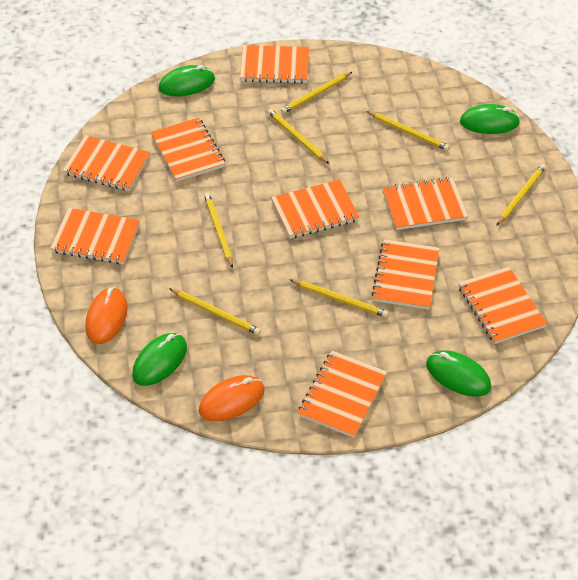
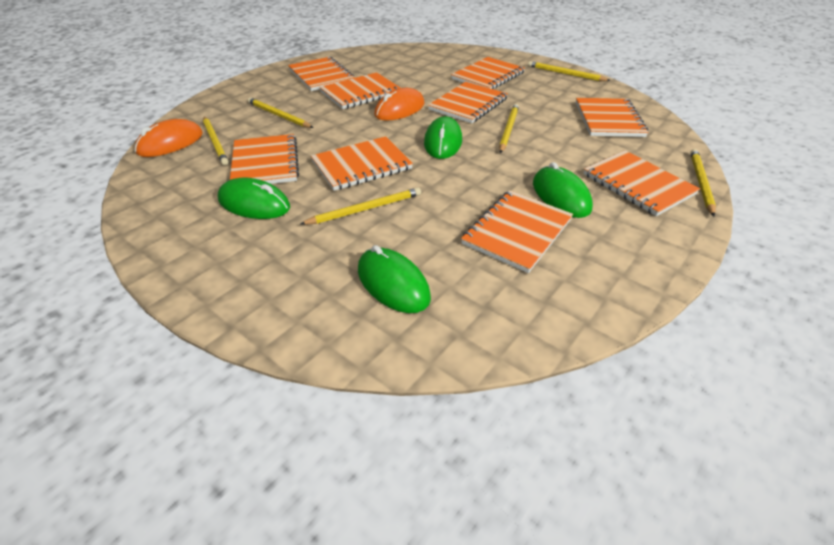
yellow pencil: [169,288,261,335] [204,193,233,268] [268,109,329,164] [281,72,352,114] [289,279,389,318] [366,111,450,151] [496,164,546,226] = 7 -> [203,117,229,165] [248,97,314,128] [300,188,421,225] [499,104,519,153] [528,61,611,81] [690,149,716,216] = 6

